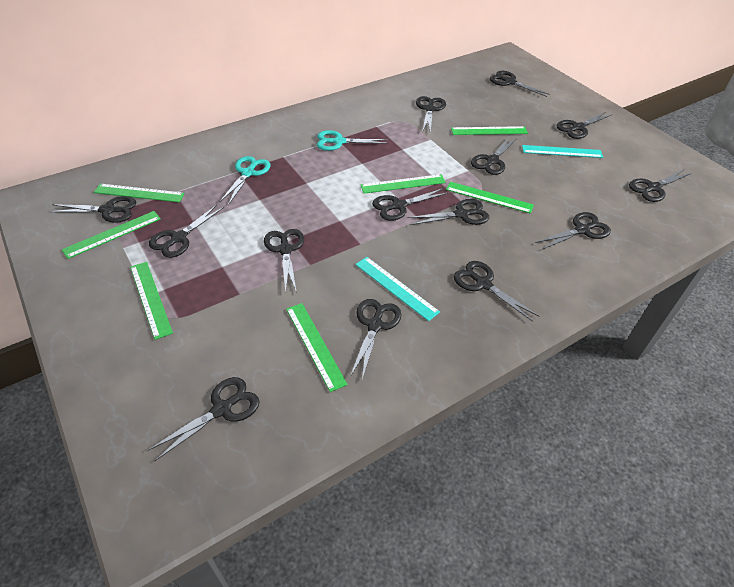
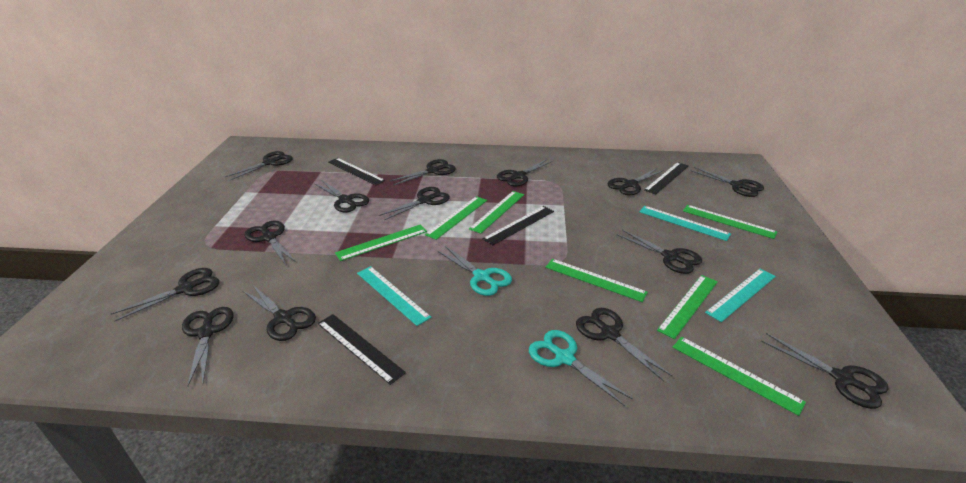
black ruler: none = 0 -> [318,314,406,385] [328,158,385,185] [482,206,554,245] [644,162,689,194] = 4
turquoise ruler: [355,257,440,321] [522,145,603,158] = 2 -> [357,266,431,326] [639,206,731,241] [705,269,776,322] = 3

